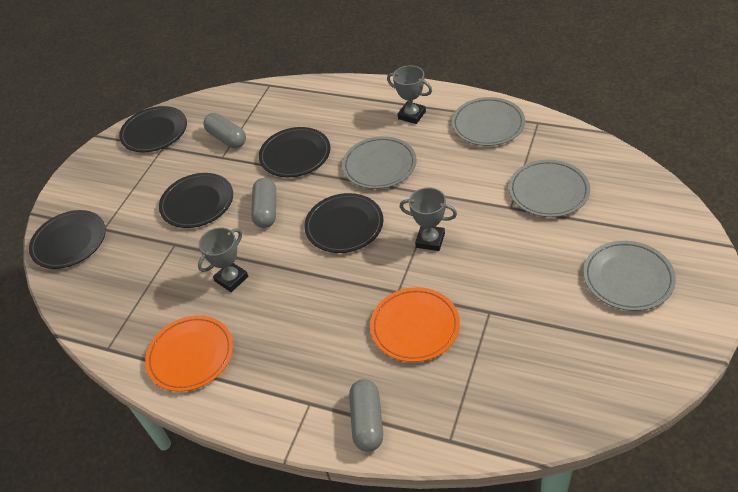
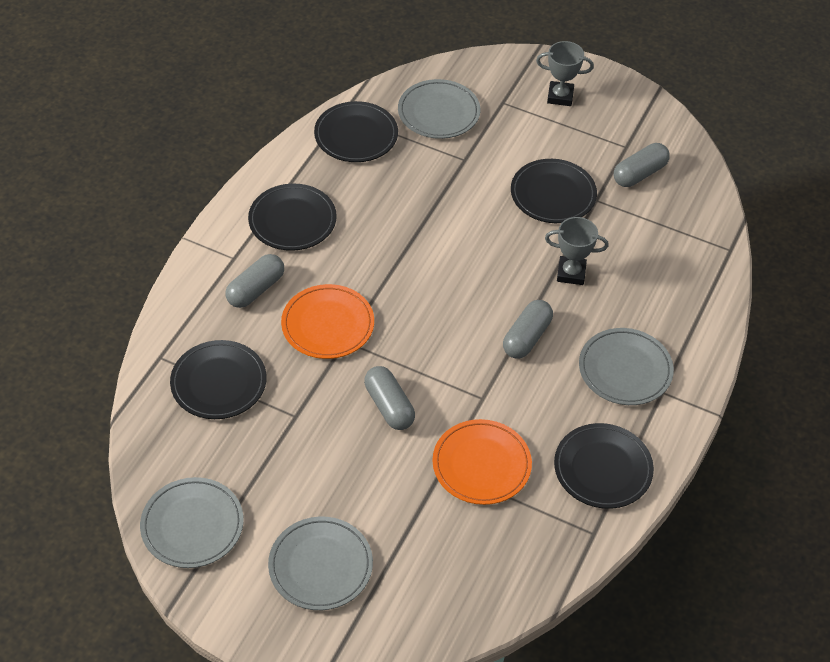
grey capsule: [203,113,246,148] [251,178,276,228] [349,379,383,452] = 3 -> [226,254,284,308] [364,366,415,430] [503,300,553,359] [614,143,670,187] = 4
grey trophy: [198,227,248,292] [387,65,432,124] [400,187,457,251] = 3 -> [536,41,594,106] [545,217,609,285] = 2

